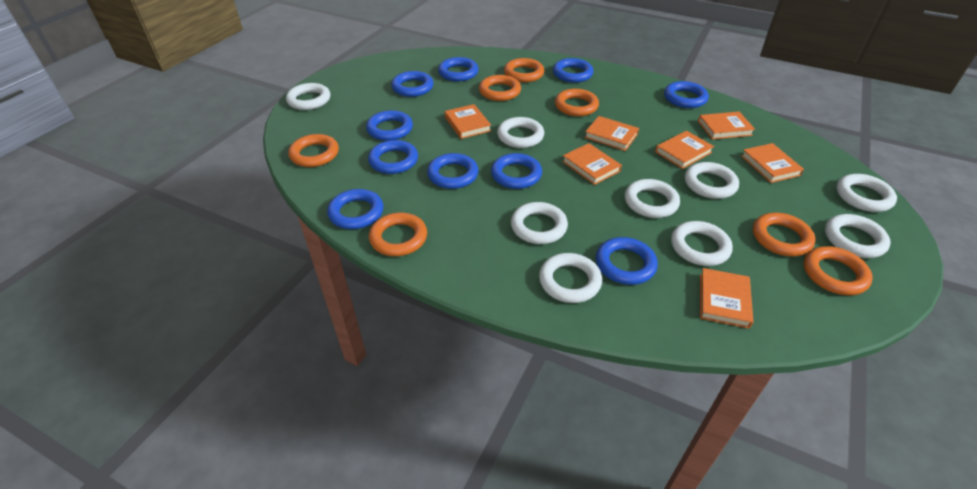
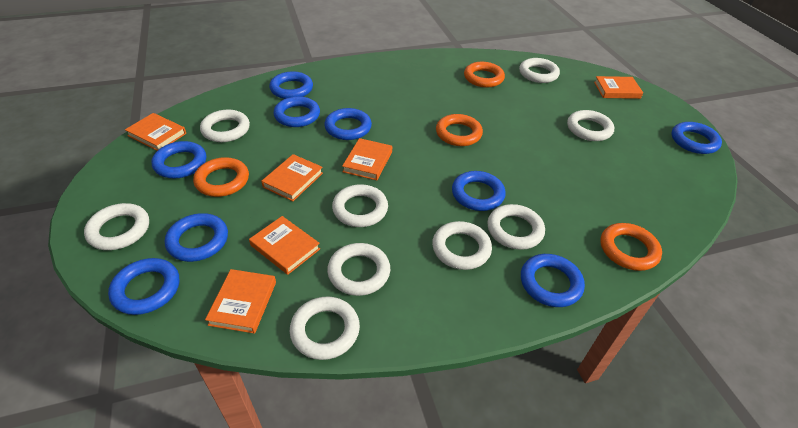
blue ring: [327,189,384,229] [366,110,413,141] [368,140,418,174] [391,71,433,97] [427,153,479,189] [438,57,479,82] [491,153,542,189] [553,58,594,83] [596,237,658,285] [664,81,709,108] = 10 -> [108,258,179,315] [152,141,206,178] [165,213,228,262] [269,72,313,99] [273,96,320,127] [324,108,372,140] [452,171,506,211] [521,254,585,307] [672,122,722,154] = 9
orange book: [445,104,491,139] [562,143,622,185] [584,116,639,151] [655,131,714,169] [698,112,755,140] [700,268,753,329] [741,143,804,183] = 7 -> [125,113,186,151] [205,269,276,334] [249,216,320,275] [261,154,323,201] [342,138,392,181] [594,76,643,99] = 6
orange ring: [288,134,339,167] [369,212,427,256] [479,75,521,101] [504,58,544,83] [555,89,599,116] [753,213,815,256] [804,246,873,295] = 7 -> [193,157,249,197] [436,114,483,146] [464,62,505,87] [601,223,662,271] = 4

